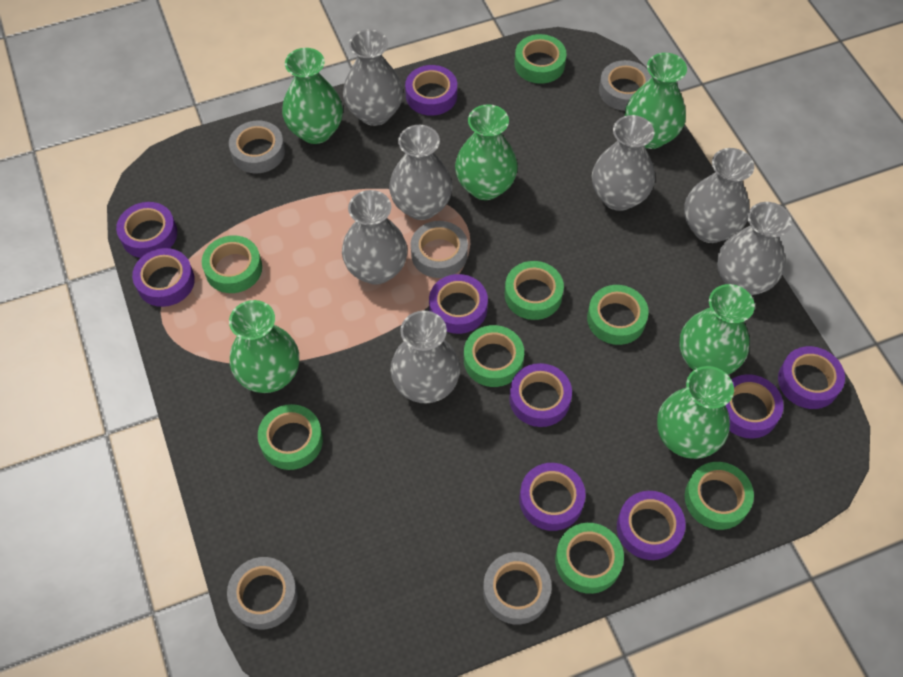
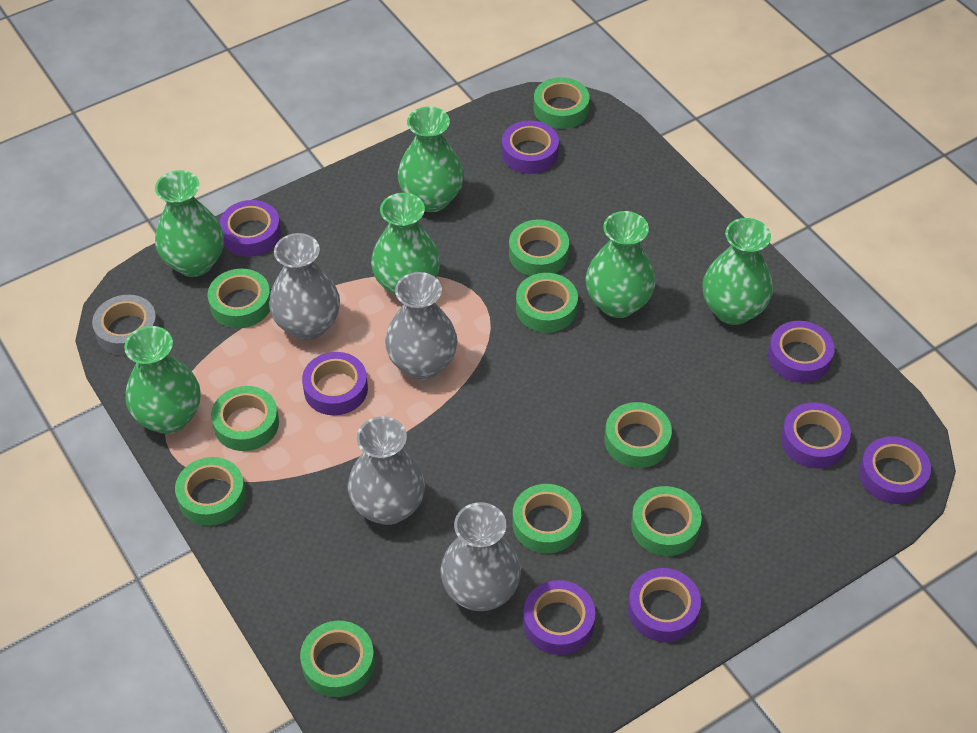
green tape: [202,235,262,293] [258,404,323,470] [464,325,524,387] [505,261,564,320] [514,34,567,84] [555,523,624,594] [587,285,649,345] [685,462,754,530] = 8 -> [175,457,246,526] [208,269,271,328] [211,386,279,451] [300,621,375,697] [509,220,569,276] [513,484,581,553] [516,273,578,333] [534,77,589,129] [604,402,672,468] [631,486,702,556] = 10
grey tape: [227,557,298,629] [229,121,285,173] [411,221,468,278] [483,552,552,624] [599,60,652,111] = 5 -> [92,295,159,356] = 1
grey vase: [342,190,407,285] [343,29,403,126] [389,125,453,220] [390,311,460,403] [592,115,655,211] [684,148,754,243] [717,202,792,295] = 7 -> [269,233,340,340] [348,416,425,525] [385,272,457,380] [441,502,521,611] = 4
purple tape: [116,202,177,258] [132,248,195,307] [405,65,457,116] [429,274,488,334] [509,363,572,427] [519,463,586,531] [617,491,686,560] [725,374,784,439] [778,346,845,409] = 9 -> [219,200,281,257] [302,352,368,415] [502,121,559,174] [523,580,595,655] [628,568,701,642] [768,321,835,383] [781,403,851,468] [859,436,931,504] = 8

